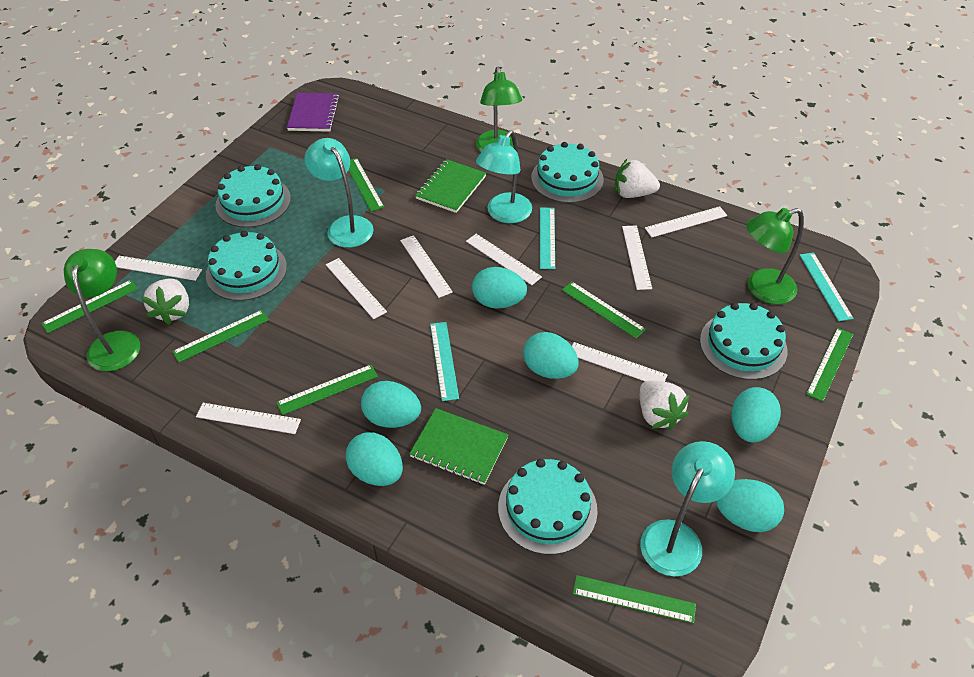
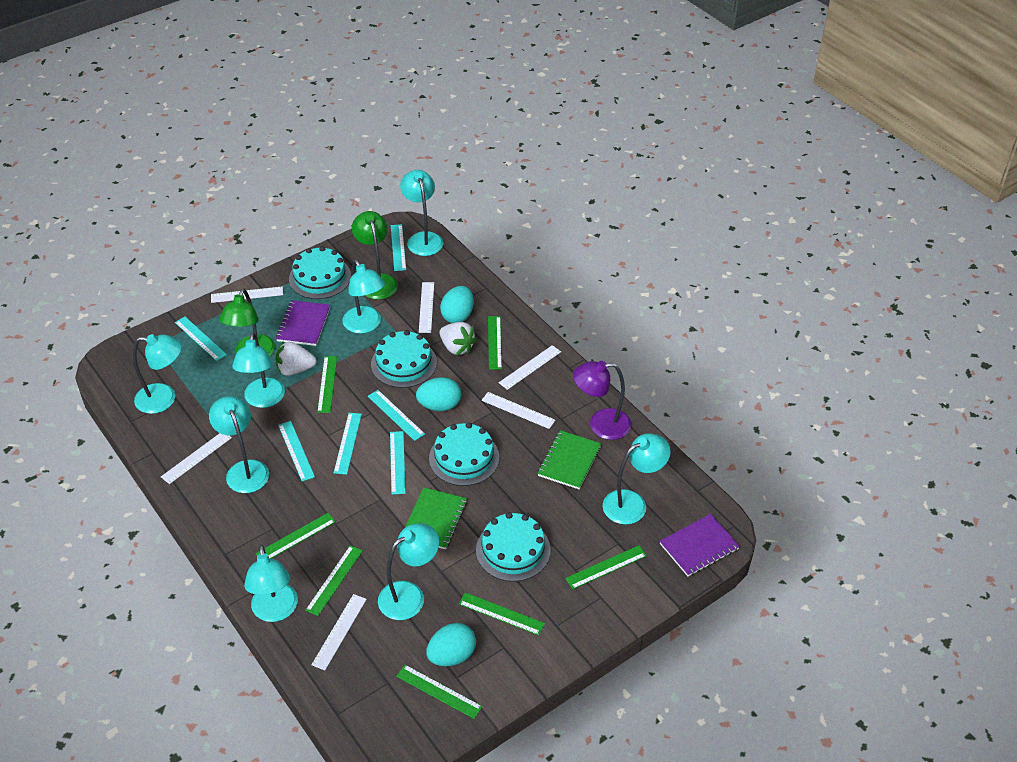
green lamp: [64,249,140,371] [476,67,522,152] [746,208,804,304] = 3 -> [220,289,275,357] [352,211,398,300] = 2
purple lamp: none = 0 -> [573,361,631,440] = 1
purple notebook: [287,93,340,132] = 1 -> [276,300,330,346] [660,514,740,576] = 2
turquoise cake: [206,230,287,301] [215,164,291,228] [498,459,598,555] [531,142,604,203] [700,303,788,380] = 5 -> [289,246,351,299] [371,330,437,388] [429,422,499,486] [476,512,551,582] = 4
turquoise egg: [346,432,403,486] [361,381,421,428] [472,267,527,309] [523,332,579,379] [716,479,784,532] [731,387,781,442] = 6 -> [416,377,461,411] [426,623,476,666] [440,286,474,323] = 3
turquoise lamp: [305,138,374,248] [476,130,532,223] [640,441,735,576] = 3 -> [133,334,182,414] [209,396,269,493] [232,333,285,408] [244,545,298,622] [343,260,385,334] [378,523,439,620] [400,170,444,256] [603,433,671,525] = 8
turquoise ruler: [430,322,459,401] [540,207,555,269] [800,253,854,321] = 3 -> [175,317,227,361] [278,421,315,481] [334,413,362,475] [368,390,425,441] [390,431,406,495] [391,224,406,271] = 6
white ruler: [115,256,202,281] [196,403,301,434] [326,258,387,319] [400,235,453,298] [466,234,542,285] [572,342,667,382] [622,225,652,290] [645,206,727,238] = 8 -> [161,433,232,484] [211,286,283,303] [312,594,367,670] [419,282,434,333] [482,392,555,429] [499,345,561,390] = 6
white strawberry: [141,278,189,325] [615,159,660,198] [640,380,689,430] = 3 -> [275,341,317,376] [439,322,477,356] = 2

